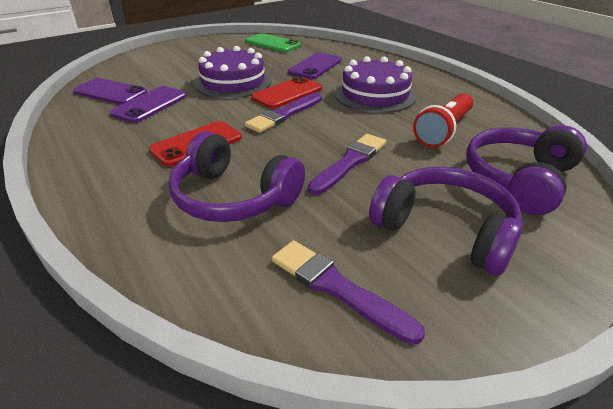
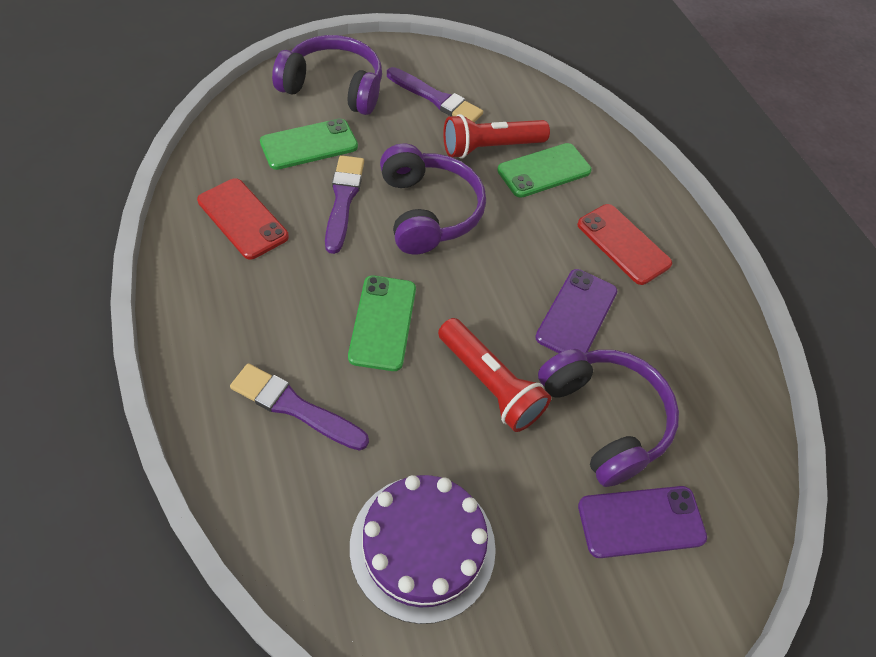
green phone: [245,33,301,52] = 1 -> [260,118,358,170] [348,275,416,371] [497,143,592,198] = 3
purple cake: [194,46,272,98] [335,56,417,113] = 2 -> [350,475,496,624] = 1
purple phone: [73,78,147,105] [110,86,187,123] [288,53,341,79] = 3 -> [535,269,617,353] [578,486,707,558] = 2
red flashlight: [413,93,473,147] = 1 -> [438,318,551,432] [443,114,550,159] = 2

